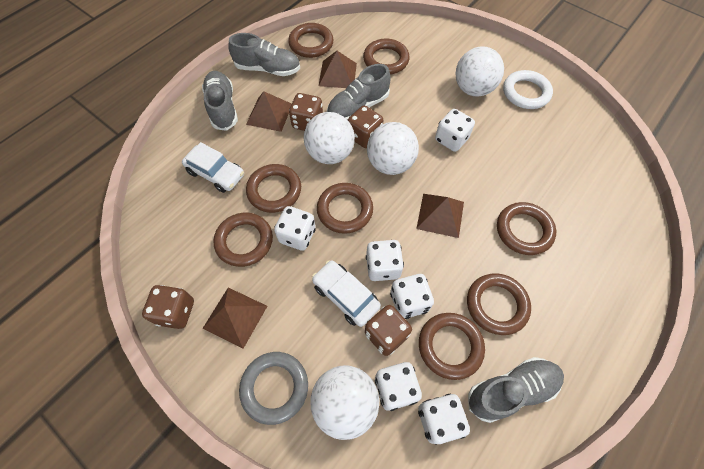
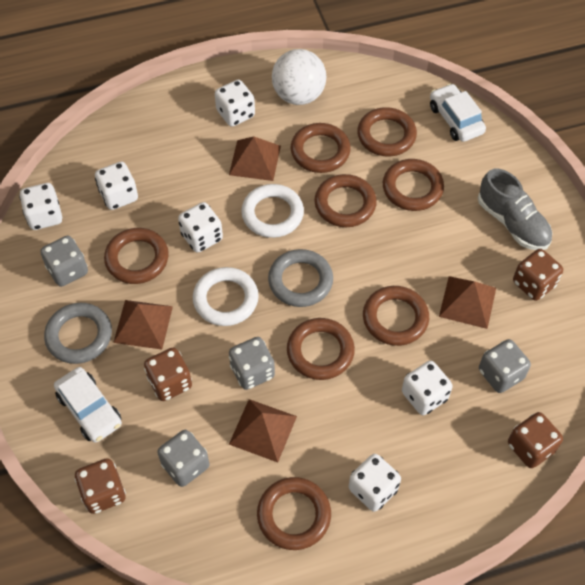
grey dice: none = 0 -> [40,235,88,287] [157,430,209,487] [229,337,275,390] [479,339,531,393] = 4
grey ring: [239,352,308,425] = 1 -> [44,303,112,364] [268,249,333,307] = 2
grey shoe: [202,71,238,131] [228,33,300,76] [327,64,390,120] [468,357,564,423] = 4 -> [478,169,552,250] = 1
white ball: [304,112,355,164] [311,365,379,440] [367,122,419,175] [456,47,504,96] = 4 -> [272,49,326,105] = 1
white ring: [503,70,553,109] = 1 -> [193,267,259,326] [241,184,304,238] = 2

